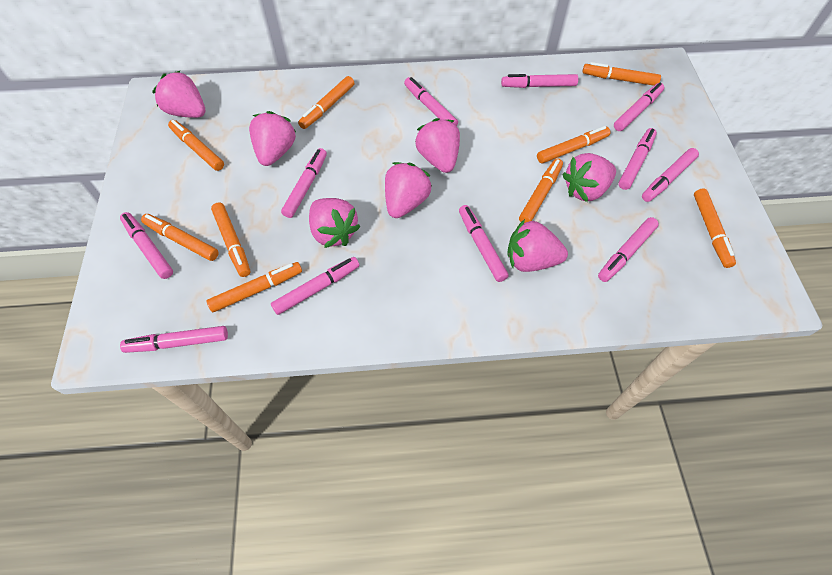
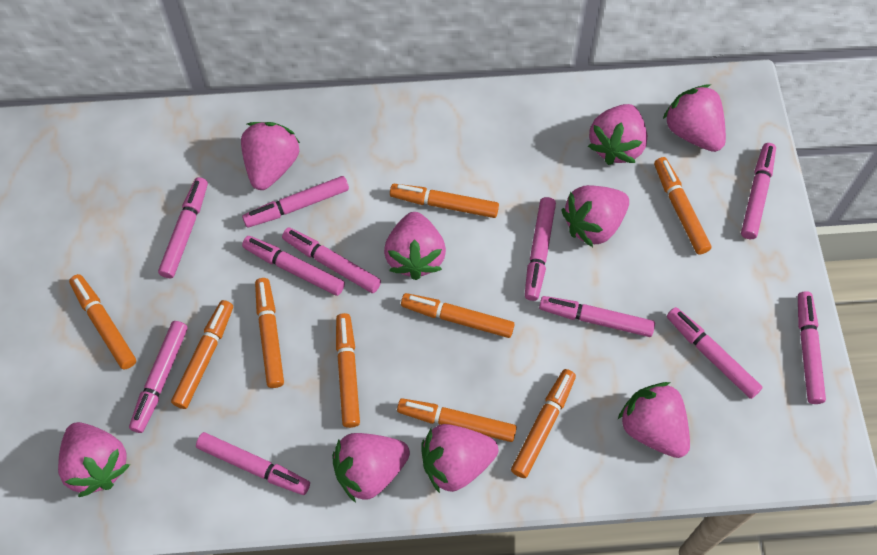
pink strawberry: [152,71,205,118] [249,111,296,166] [309,198,361,248] [385,162,432,218] [415,118,460,173] [507,219,568,272] [562,153,616,202] = 7 -> [58,422,130,497] [241,122,300,190] [332,433,410,503] [384,212,446,280] [422,424,498,493] [561,185,629,247] [588,104,647,165] [618,382,690,458] [663,84,726,152] = 9

